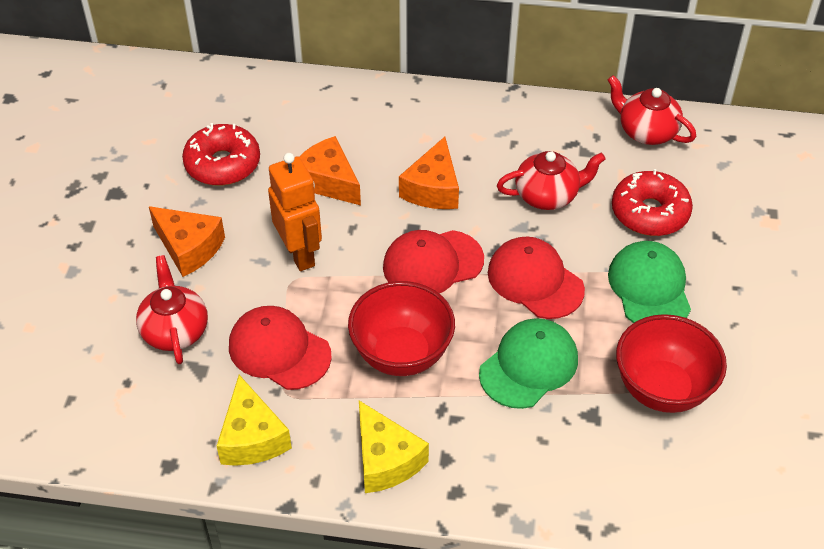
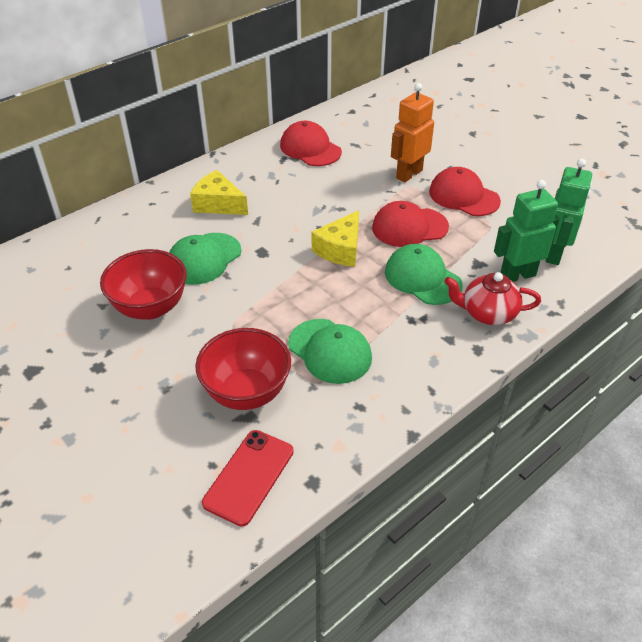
green cap: [479,318,578,409] [608,241,691,323] = 2 -> [169,233,241,285] [288,319,372,384] [385,244,462,305] = 3
green robot: none = 0 -> [494,180,559,282] [546,159,592,265] = 2
orange cheese: [149,206,225,277] [299,136,361,205] [399,137,459,209] = 3 -> none = 0
red donut: [182,123,260,186] [612,169,693,236] = 2 -> none = 0
red phone: none = 0 -> [202,430,294,527] = 1
red teapot: [136,255,208,364] [497,151,606,210] [608,75,696,145] = 3 -> [444,272,541,325] = 1

